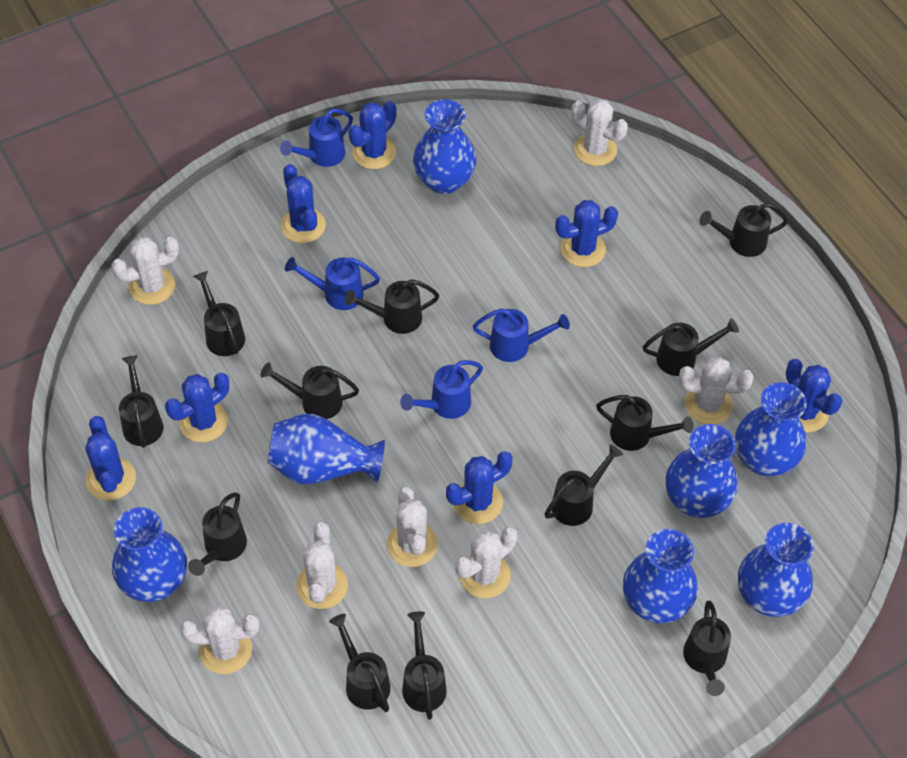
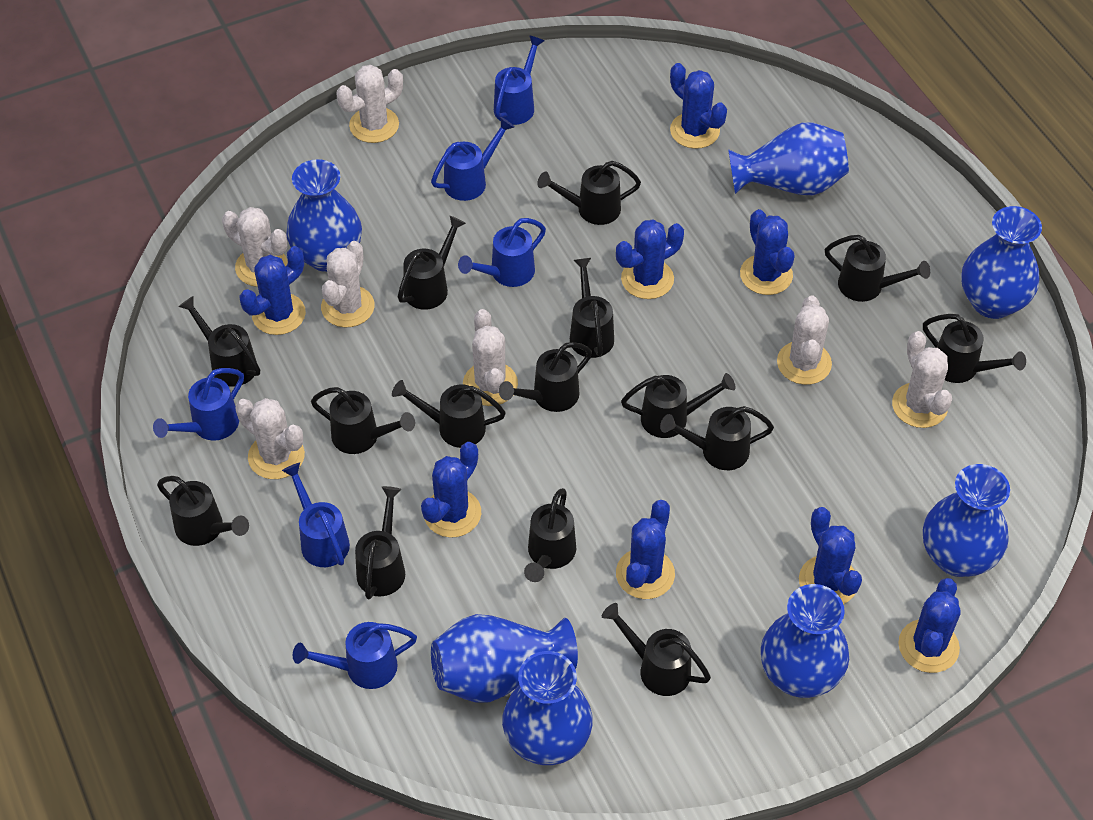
black watering can: [119,355,163,448] [188,492,247,576] [193,271,245,356] [261,363,359,419] [329,614,390,712] [345,279,439,334] [402,611,447,720] [545,444,623,526] [596,395,694,451] [643,318,739,376] [683,601,731,696] [699,203,788,257] = 12 -> [157,476,249,546] [178,296,260,387] [311,387,415,454] [355,486,405,599] [392,380,506,448] [398,216,466,310] [499,342,592,412] [524,488,576,582] [537,161,641,225] [570,258,614,358] [602,603,711,696] [621,373,736,438] [660,406,774,470] [825,235,930,302] [923,314,1026,383] = 15
blue cactus: [85,416,136,501] [165,373,229,442] [281,164,326,243] [349,101,397,169] [446,451,513,524] [555,200,618,267] [786,359,843,433] = 7 -> [239,246,306,335] [421,442,481,538] [616,219,684,299] [616,500,675,599] [670,63,727,149] [740,209,794,295] [799,507,862,604] [898,578,961,673] = 8
blue watering can: [280,109,353,167] [285,257,380,310] [400,360,483,419] [473,308,570,362] = 4 -> [153,368,244,441] [282,463,350,567] [293,622,417,689] [431,117,514,201] [458,218,546,287] [494,35,544,125] = 6

